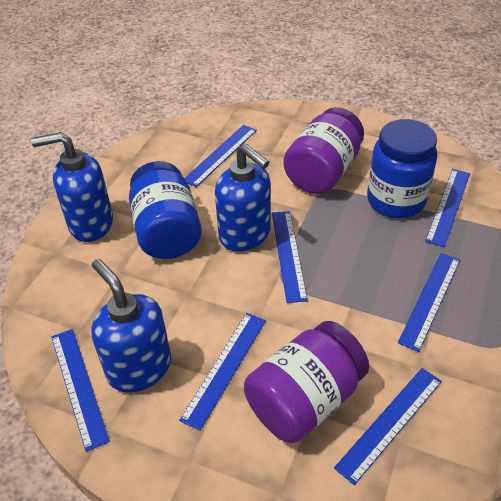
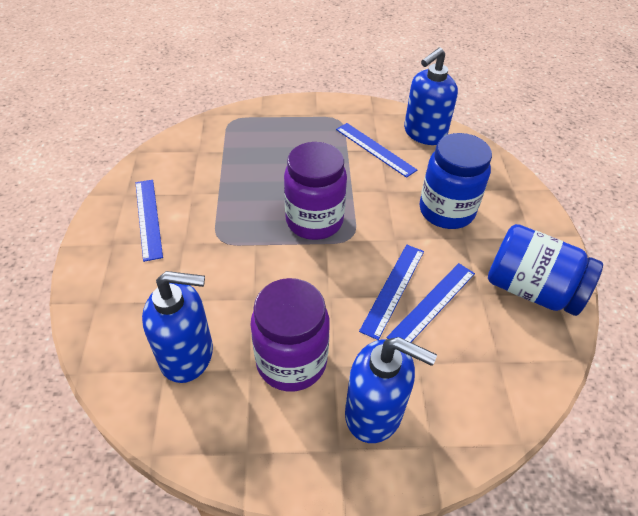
blue ruler: [51,329,110,452] [179,313,266,430] [184,125,257,187] [272,211,308,303] [334,368,442,485] [398,253,460,352] [425,169,470,247] = 7 -> [136,180,163,262] [336,123,417,178] [359,245,424,340] [386,263,475,342] = 4

